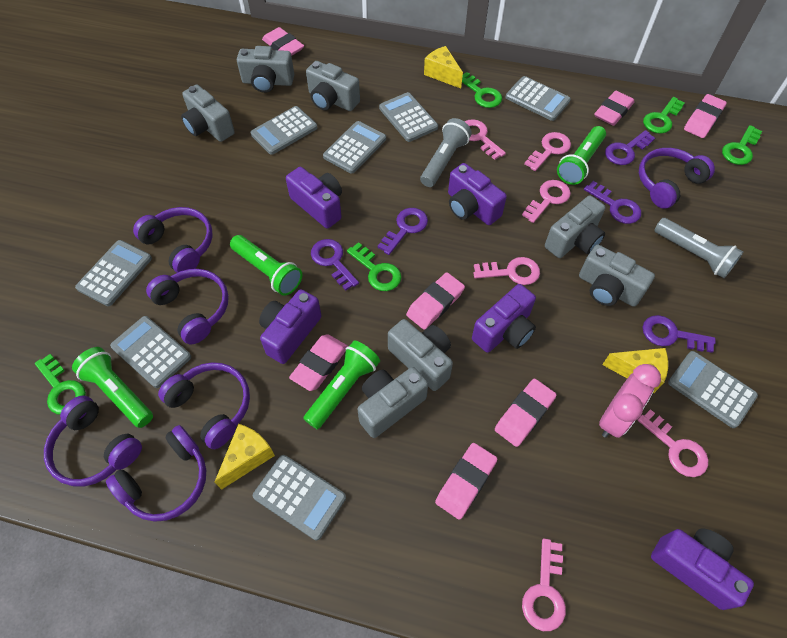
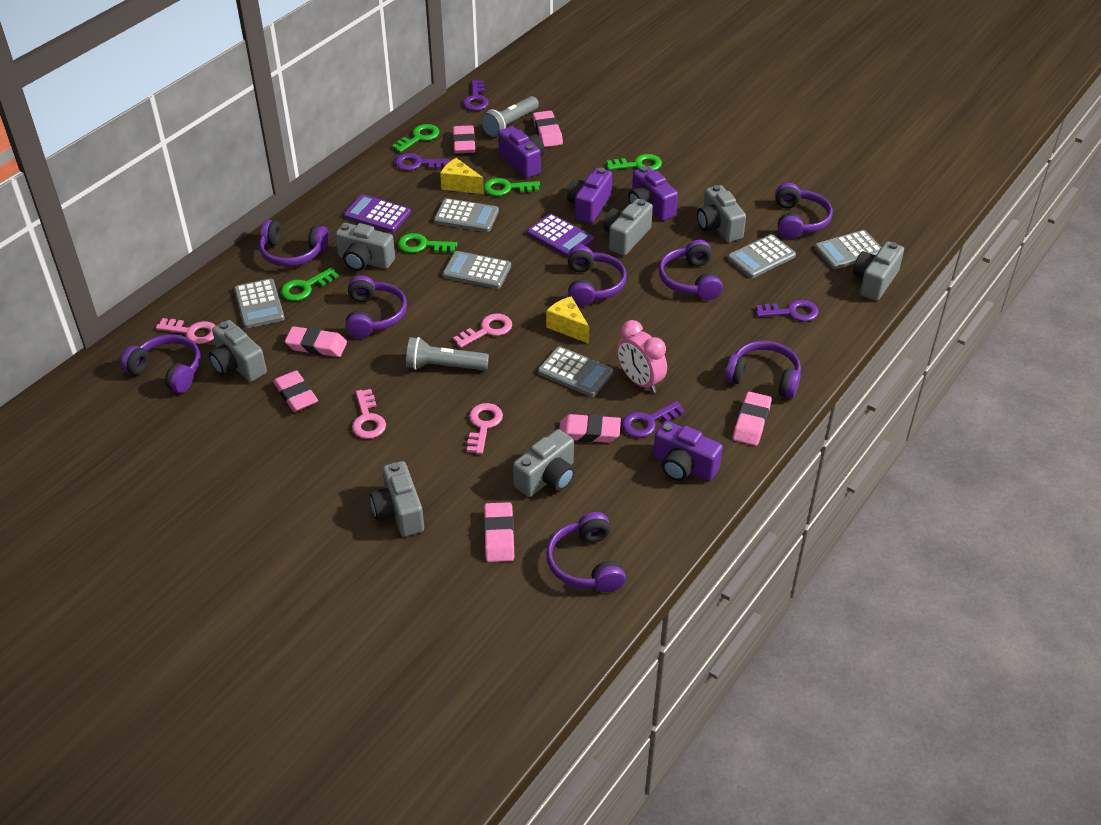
green flashlight: [72,347,153,428] [230,235,302,296] [303,341,380,429] [557,126,606,185] = 4 -> none = 0
grey calculator: [75,240,152,306] [110,316,191,388] [250,106,317,155] [253,455,346,540] [323,121,386,173] [379,92,438,142] [506,76,571,121] [668,351,758,428] = 8 -> [234,279,285,328] [434,198,499,232] [443,251,511,289] [538,346,613,397] [727,234,796,278] [814,230,881,269] = 6
pink key: [464,119,506,160] [473,257,540,285] [522,180,571,223] [522,539,566,631] [525,132,571,171] [638,409,708,477] = 6 -> [156,318,216,344] [352,389,386,439] [453,314,512,348] [467,403,503,454] = 4
purple calculator: none = 0 -> [344,194,411,232] [527,214,594,257] = 2
purple camera: [259,289,322,364] [286,167,342,229] [448,163,507,225] [472,284,536,353] [651,528,754,610] = 5 -> [498,126,545,178] [567,168,612,224] [628,166,678,221] [653,421,723,481] = 4
purple headphones: [44,395,142,486] [106,425,206,522] [133,207,213,273] [146,269,229,344] [158,362,250,449] [639,148,715,209] = 6 -> [120,334,201,393] [259,220,329,267] [345,275,407,338] [546,512,626,592] [568,246,627,307] [659,240,723,300] [725,341,801,399] [775,183,833,239] = 8
purple key: [311,239,359,291] [377,208,428,255] [584,181,641,224] [605,130,655,165] [643,315,716,353] = 5 -> [395,153,450,171] [463,80,489,111] [622,401,685,438] [756,300,819,322] = 4
yellow cheese: [215,424,275,490] [424,46,463,89] [602,348,668,393] = 3 -> [440,158,484,194] [546,296,589,344] = 2

